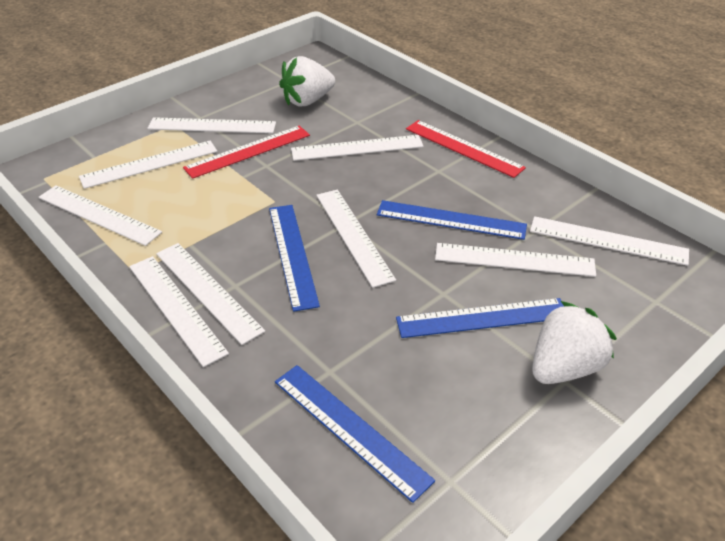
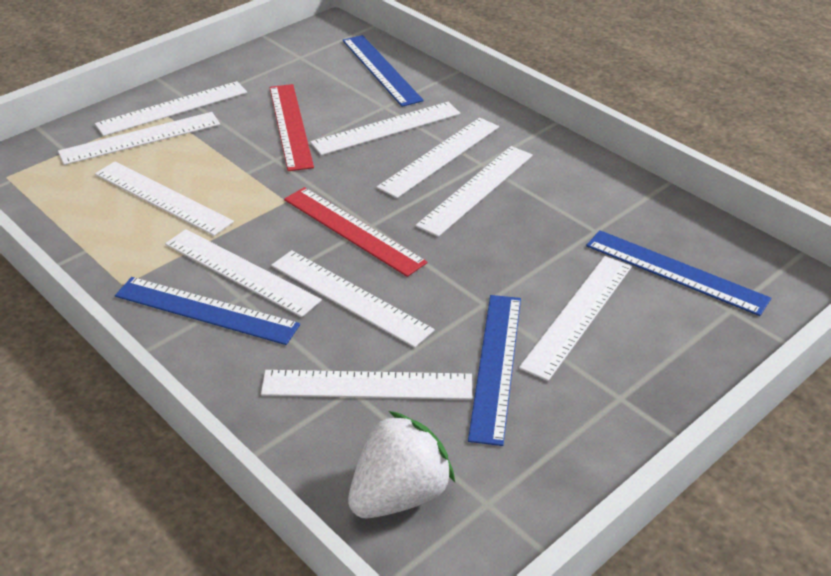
white ruler: [38,185,162,246] [79,141,218,189] [129,256,229,367] [147,118,276,133] [156,243,265,345] [291,135,424,161] [316,190,396,288] [435,243,596,277] [530,216,689,266] = 9 -> [58,112,220,165] [95,81,247,136] [95,161,234,236] [165,229,322,317] [261,370,472,400] [271,250,435,348] [310,102,461,155] [377,117,499,198] [415,146,533,237] [519,256,632,381] = 10
white strawberry: [279,56,335,107] [532,301,617,384] = 2 -> [348,411,455,518] = 1

